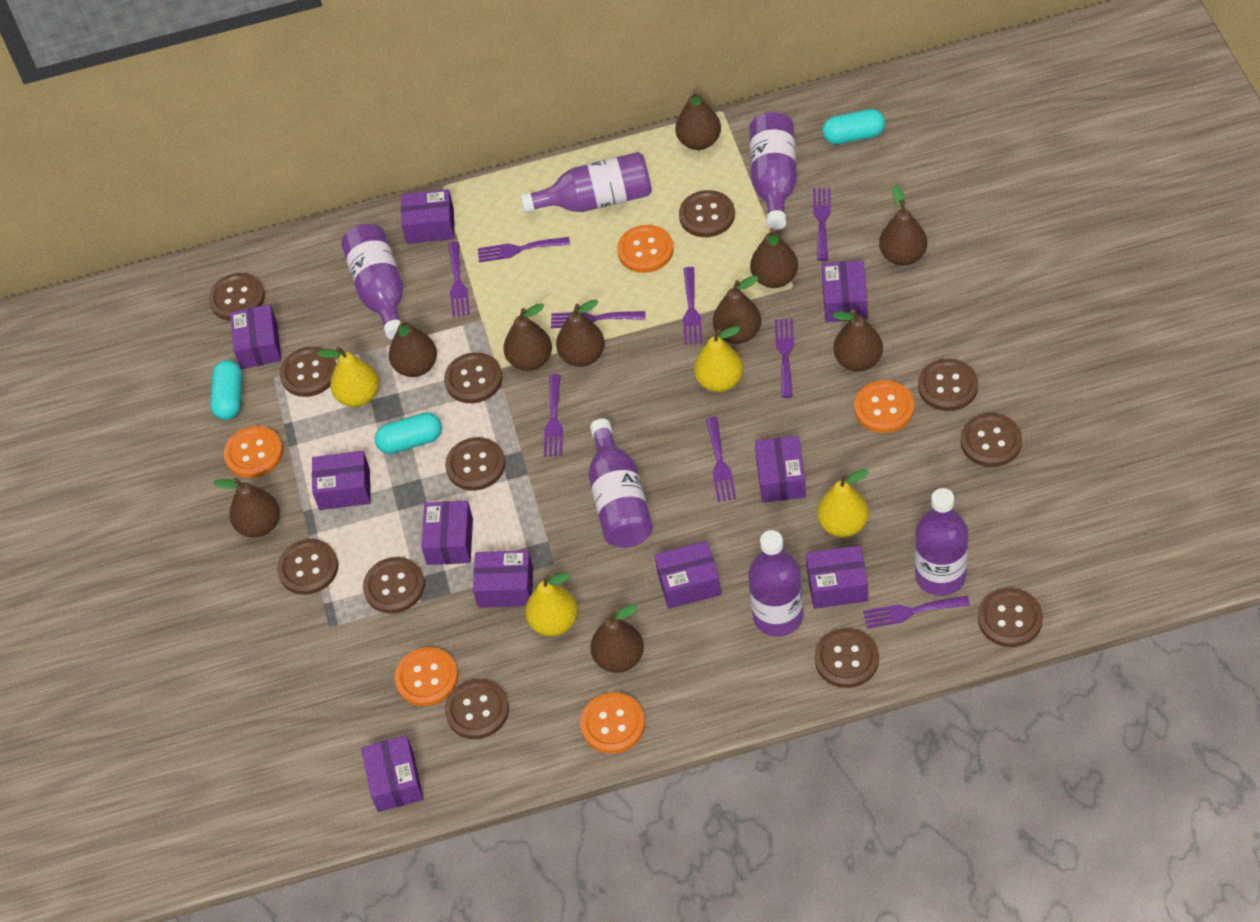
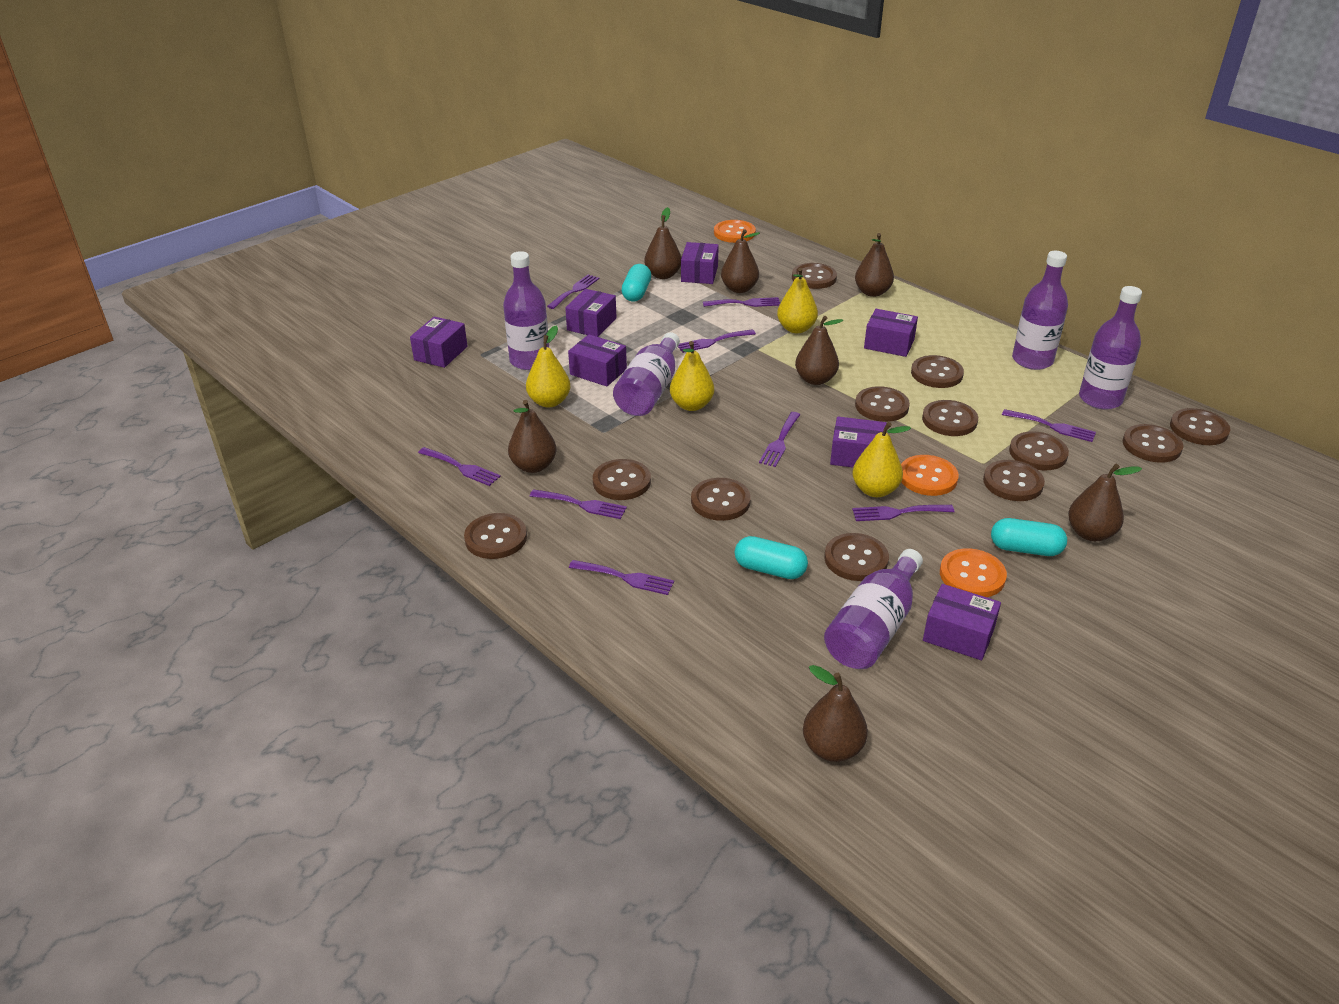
brown pear: [213,477,280,537] [389,319,437,377] [504,303,552,371] [556,299,605,367] [590,604,644,673] [675,90,721,150] [713,276,761,344] [750,228,798,288] [832,309,883,372] [879,185,927,266] = 10 -> [508,400,556,473] [644,207,682,279] [721,229,760,293] [795,316,843,385] [803,665,868,762] [855,233,894,297] [1068,464,1142,541] = 7
orange button: [224,426,283,478] [395,647,458,706] [580,692,645,754] [617,225,674,273] [854,380,914,433] = 5 -> [714,220,756,243] [901,455,959,496] [940,548,1007,597] = 3
purple bottle: [341,224,403,340] [521,152,652,213] [589,418,653,548] [748,530,804,637] [749,112,797,230] [915,488,968,596] = 6 -> [503,251,549,370] [613,332,680,416] [824,549,923,669] [1012,251,1068,370] [1079,286,1142,410] = 5
purple box: [230,304,281,369] [312,451,371,510] [361,735,423,812] [401,189,454,244] [421,501,473,565] [473,550,533,608] [654,541,721,609] [755,436,806,503] [806,545,868,609] [822,260,868,322] = 10 -> [410,317,468,368] [565,289,617,337] [568,334,627,386] [681,242,719,284] [830,417,887,467] [864,309,918,357] [923,584,1001,660] = 7

